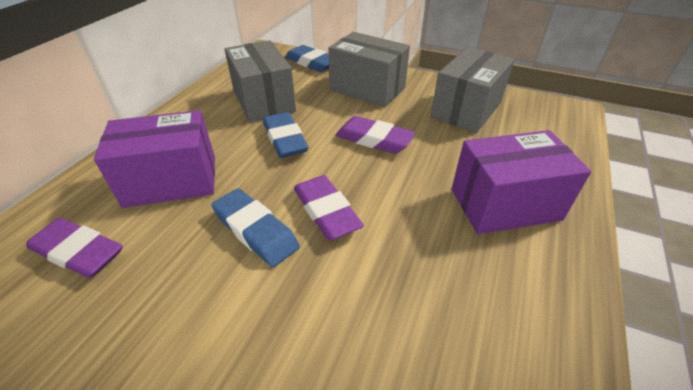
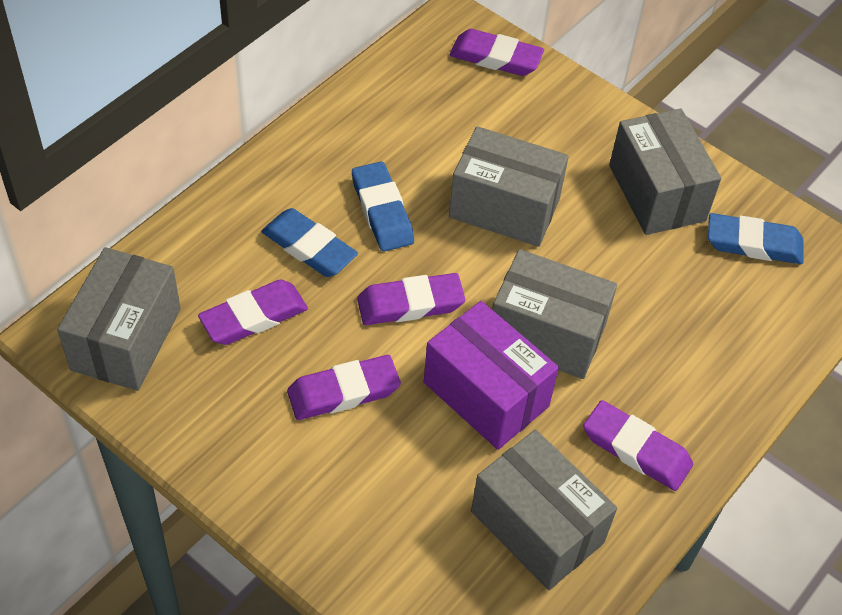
grey box: [225,40,296,123] [328,32,410,107] [431,47,515,133] = 3 -> [57,247,181,391] [449,126,569,247] [471,429,617,590] [492,249,617,379] [609,109,721,235] = 5
purple box: [94,110,215,208] [452,130,591,234] = 2 -> [424,301,559,450] = 1
purple eraser: [26,218,123,278] [294,175,364,240] [335,116,415,154] = 3 -> [198,280,308,345] [287,355,401,420] [357,273,465,325] [450,29,544,76] [583,400,693,491] = 5

